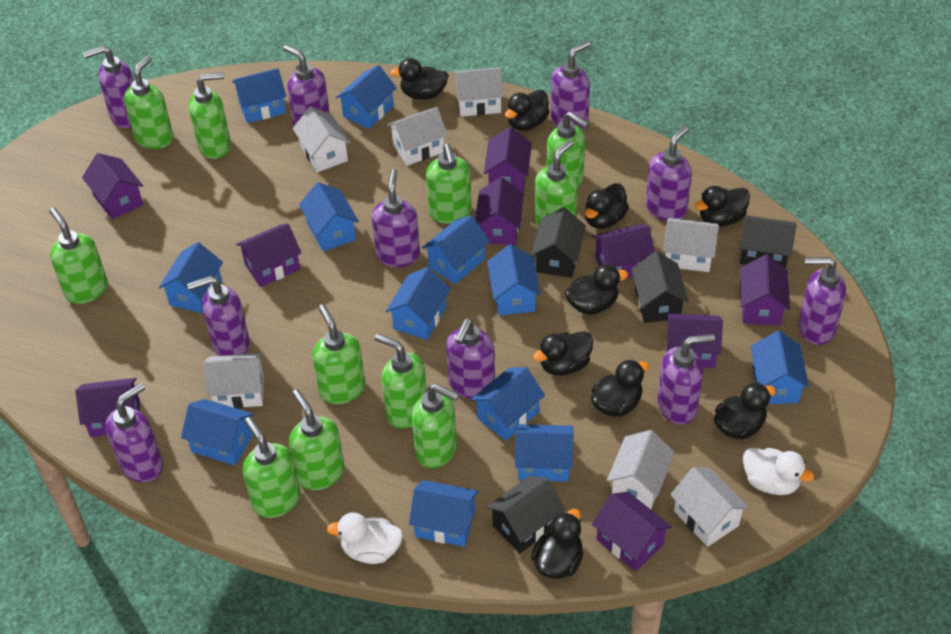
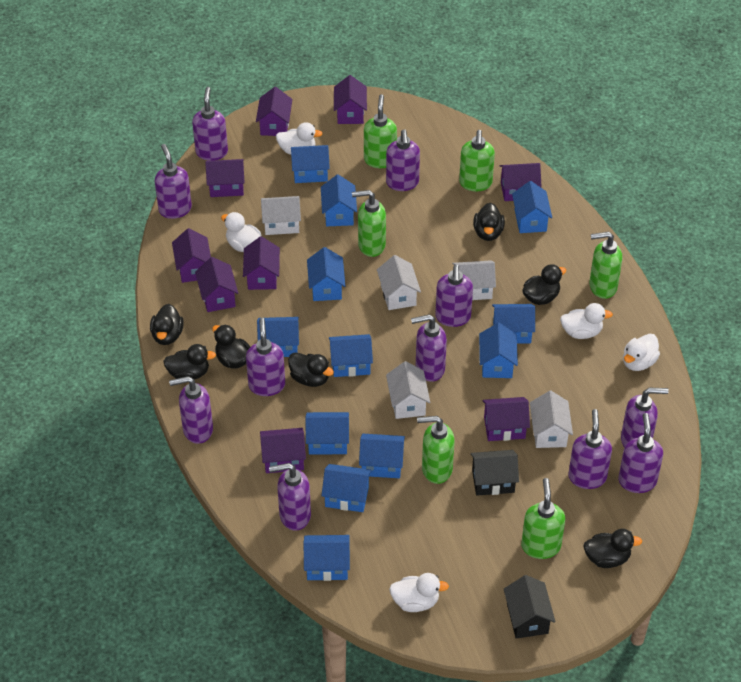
black duck: [390,58,449,100] [505,90,550,131] [531,509,583,579] [533,331,593,376] [565,264,628,315] [585,183,629,229] [591,359,649,417] [695,186,750,227] [714,382,776,439] = 9 -> [150,304,184,345] [163,344,216,380] [212,324,250,369] [288,352,334,387] [473,203,505,241] [522,264,567,305] [583,529,642,568] = 7
black house: [486,475,565,553] [531,207,586,278] [631,251,689,323] [740,215,797,268] = 4 -> [470,450,519,496] [504,575,556,639] = 2
green soap dispenser: [49,207,108,304] [124,55,174,149] [189,72,231,159] [243,417,301,518] [289,389,345,490] [312,304,365,404] [375,334,427,429] [412,383,459,468] [426,144,472,224] [535,140,578,227] [546,111,589,187] = 11 -> [352,190,386,257] [364,94,397,168] [417,416,455,484] [459,130,495,191] [521,478,565,559] [589,232,622,299] = 6
purple soap dispenser: [83,46,134,128] [106,383,163,482] [187,276,250,356] [283,45,330,127] [372,169,420,267] [446,319,495,399] [551,41,590,130] [646,125,692,221] [657,334,715,425] [799,257,846,345] = 10 -> [155,144,192,219] [169,376,213,444] [192,87,228,161] [246,318,285,396] [269,463,311,531] [386,129,420,191] [411,314,447,382] [435,265,473,327] [568,409,612,489] [618,413,663,493] [621,388,669,448] = 11
white duck: [327,512,403,564] [743,448,814,495] = 2 -> [221,212,261,252] [276,122,322,155] [389,573,449,612] [560,303,613,339] [623,334,660,371] = 5
white house: [204,353,264,409] [293,106,351,172] [387,107,448,166] [454,67,504,117] [607,430,675,509] [663,218,719,272] [670,467,749,547] = 7 -> [261,196,301,235] [377,255,421,310] [386,361,430,419] [452,260,496,300] [530,391,573,448] = 5

